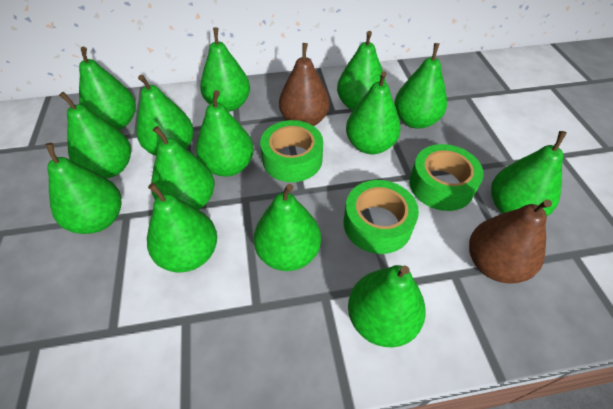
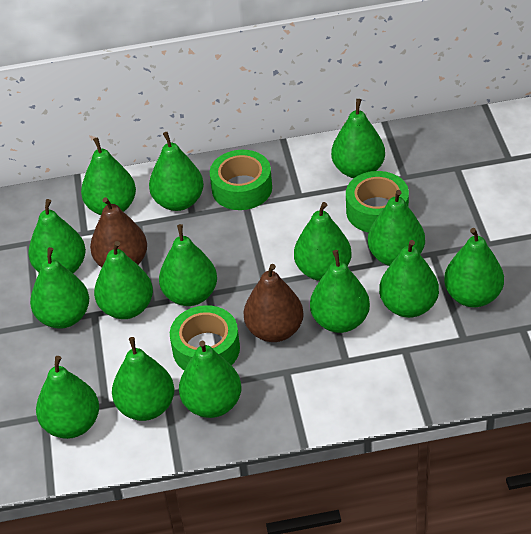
green pear: [45,143,122,234] [59,92,131,178] [79,47,136,130] [136,75,194,156] [147,183,217,273] [151,126,215,210] [196,90,254,177] [200,27,250,112] [254,184,321,271] [337,31,386,110] [346,71,401,154] [348,265,426,347] [394,43,447,129] [491,131,567,216] = 14 -> [28,199,86,273] [30,247,89,328] [36,356,99,439] [81,137,136,215] [94,241,153,319] [112,337,174,421] [149,132,204,211] [159,224,217,306] [179,341,241,418] [294,202,352,281] [310,250,370,333] [331,99,385,178] [368,190,425,266] [379,240,439,318] [444,228,504,307] = 15

